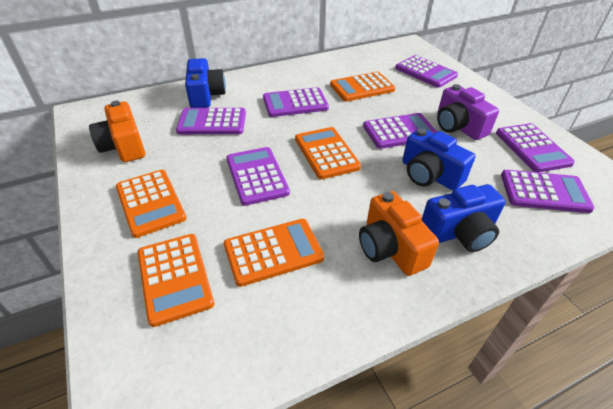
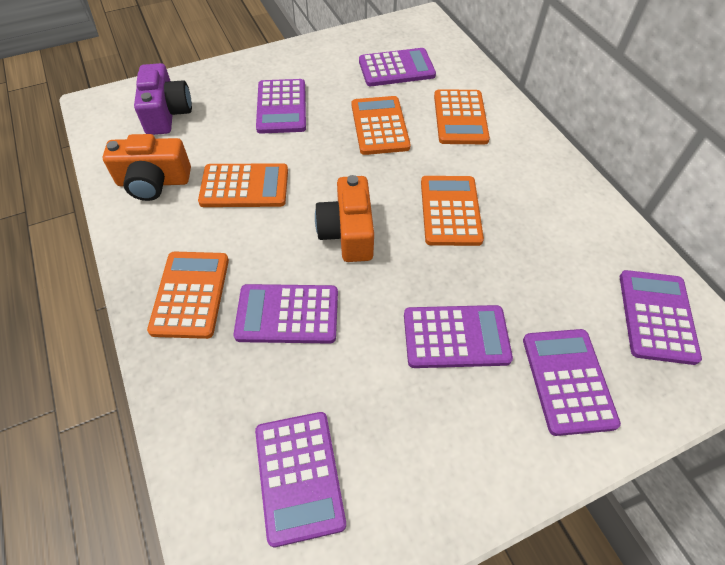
blue camera: [185,58,226,108] [402,128,475,190] [422,184,506,252] = 3 -> none = 0

